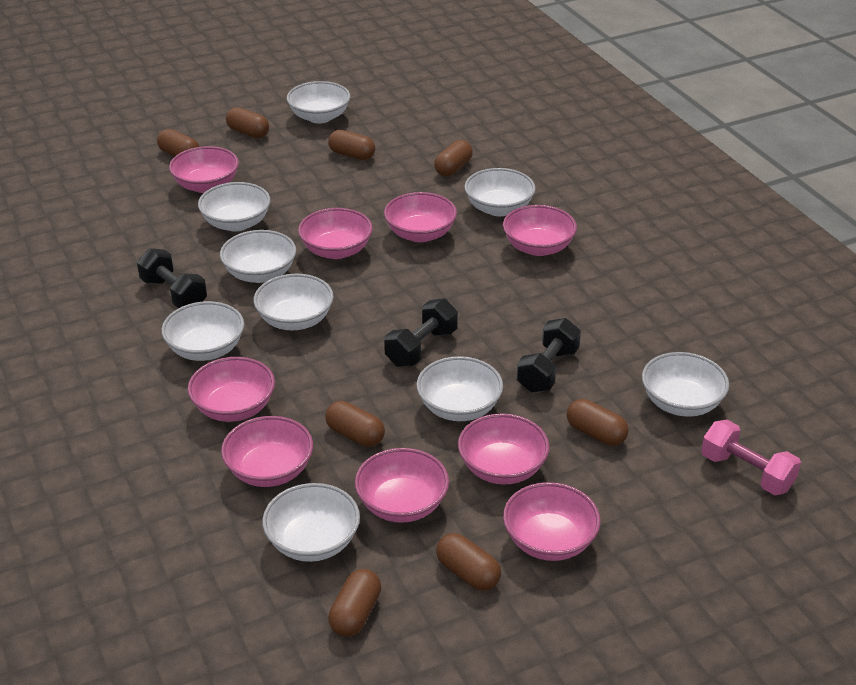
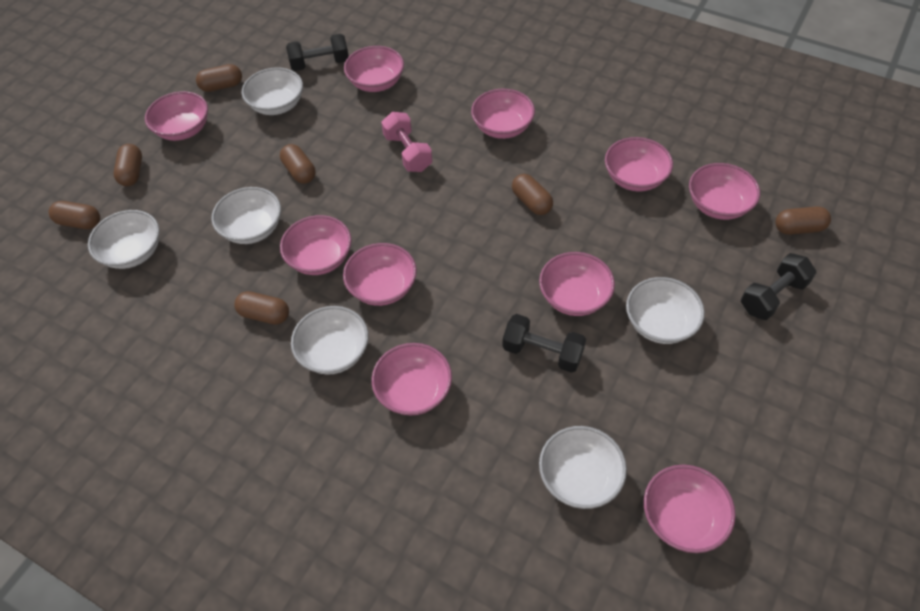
brown capsule: [157,129,199,157] [226,107,269,138] [325,401,385,447] [328,130,375,160] [328,569,381,637] [434,140,473,176] [436,533,501,591] [567,399,629,446] = 8 -> [49,201,100,229] [114,144,142,186] [196,64,242,92] [234,291,289,325] [280,144,316,184] [512,174,553,215] [775,206,831,235] = 7
pink bowl: [169,146,239,193] [188,357,275,422] [221,416,313,487] [298,208,373,259] [355,448,449,523] [384,192,457,242] [458,413,550,485] [503,205,577,256] [503,482,601,561] = 9 -> [145,91,208,141] [280,215,352,275] [343,243,417,306] [344,46,404,92] [372,343,452,416] [471,89,535,139] [539,252,615,316] [605,137,673,191] [644,465,736,553] [689,163,760,220] = 10
white bowl: [161,301,244,361] [198,182,271,232] [220,230,296,283] [254,274,334,330] [262,483,360,562] [287,81,350,124] [416,356,503,421] [464,168,536,216] [642,352,729,417] = 9 -> [88,210,160,269] [211,187,281,244] [242,67,303,115] [291,306,369,375] [539,426,627,509] [626,277,705,344] = 6

